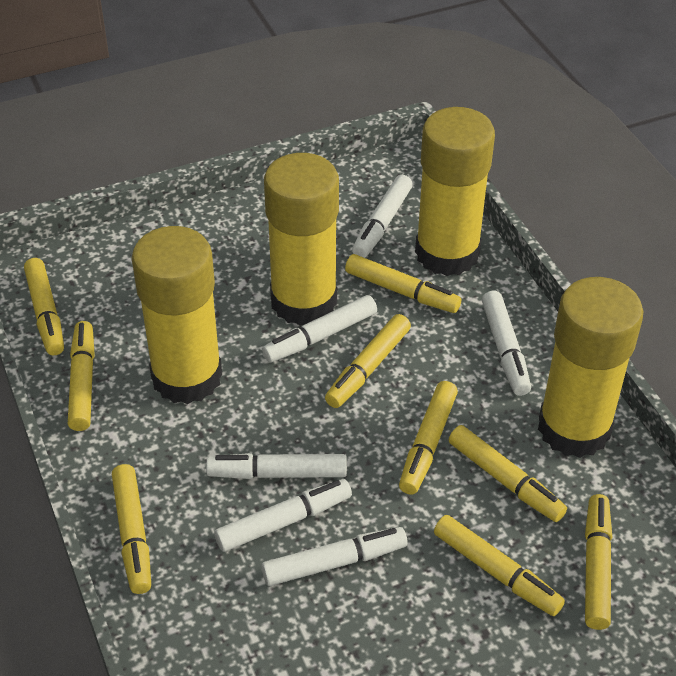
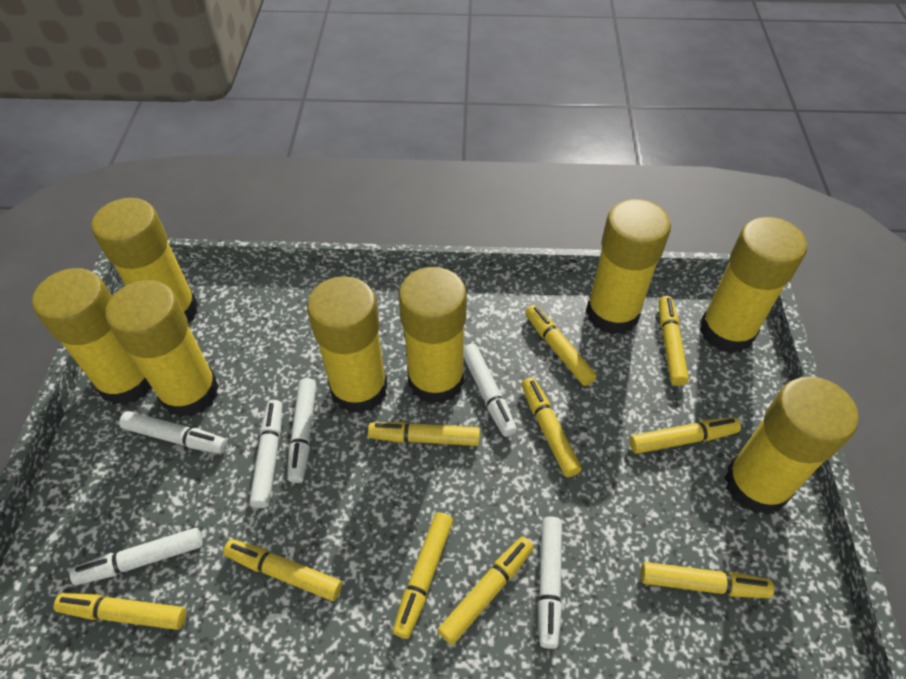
yellow glue stick: [132,226,222,404] [264,153,339,326] [415,107,495,276] [538,277,644,458] = 4 -> [32,268,152,405] [91,198,198,323] [106,280,219,418] [307,276,388,414] [398,267,467,404] [586,199,671,335] [700,217,807,353] [724,376,859,515] = 8
yellow marker: [24,258,64,356] [68,321,95,431] [112,464,151,594] [325,314,411,408] [345,254,461,313] [399,381,458,495] [434,515,565,616] [449,425,567,522] [585,494,612,630] = 9 -> [54,593,186,630] [223,539,342,601] [368,422,480,446] [393,512,453,639] [438,537,534,645] [522,378,582,477] [525,305,597,386] [630,417,741,454] [641,562,774,598] [659,296,689,386] = 10

